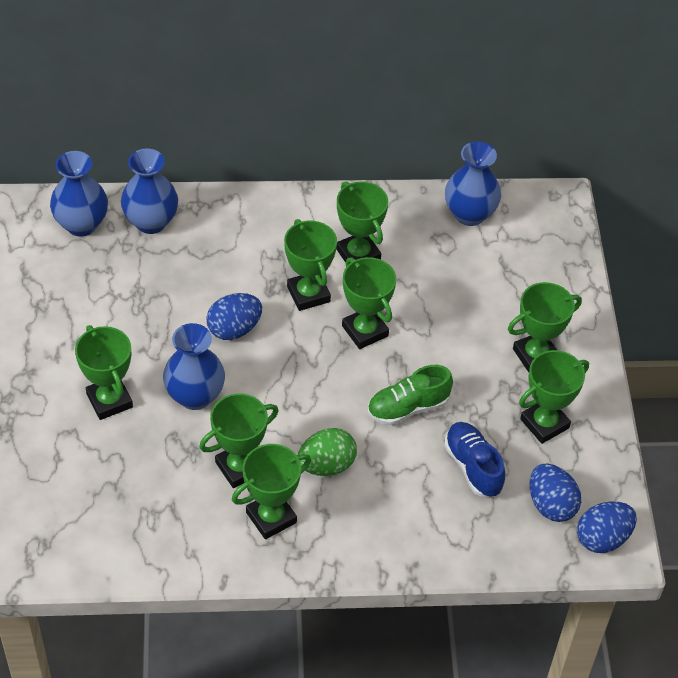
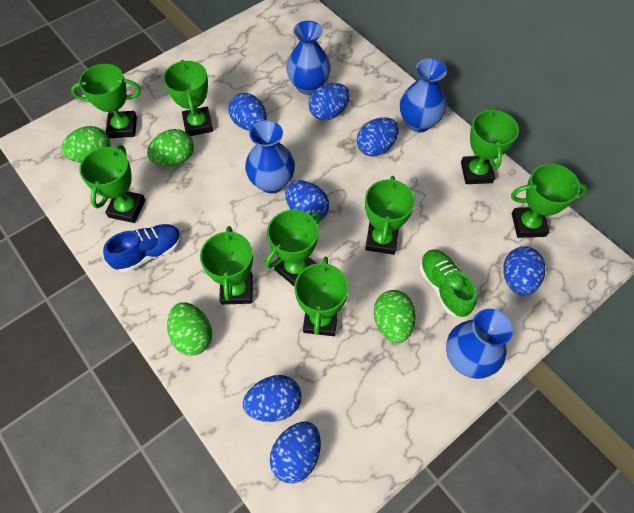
blue egg: [207,293,262,340] [530,464,581,522] [577,501,637,553] = 3 -> [228,93,267,131] [243,375,302,422] [270,422,321,484] [285,180,329,220] [308,83,350,120] [357,117,399,157] [503,246,545,296] = 7
green egg: [298,428,357,476] = 1 -> [61,126,111,163] [147,129,194,166] [167,302,212,356] [374,290,416,343] = 4
green trophy: [75,325,133,420] [199,394,278,488] [232,444,311,539] [284,219,337,311] [336,181,388,263] [342,257,396,349] [508,282,582,372] [519,350,589,444] = 8 -> [71,64,141,138] [79,145,146,223] [163,60,213,136] [200,226,253,305] [265,210,321,287] [294,257,348,336] [365,176,415,255] [461,108,519,184] [511,164,588,238] = 9

